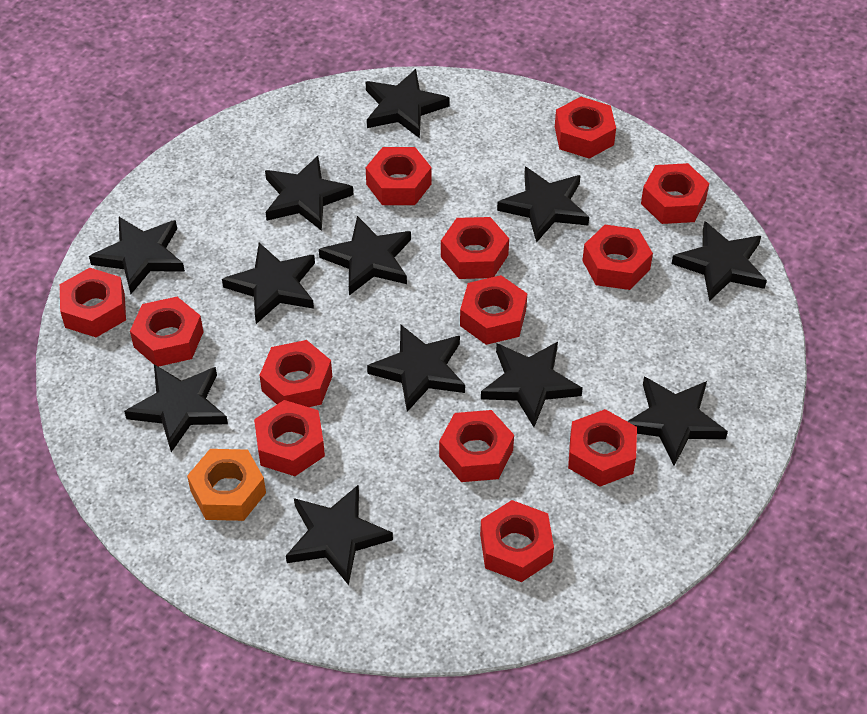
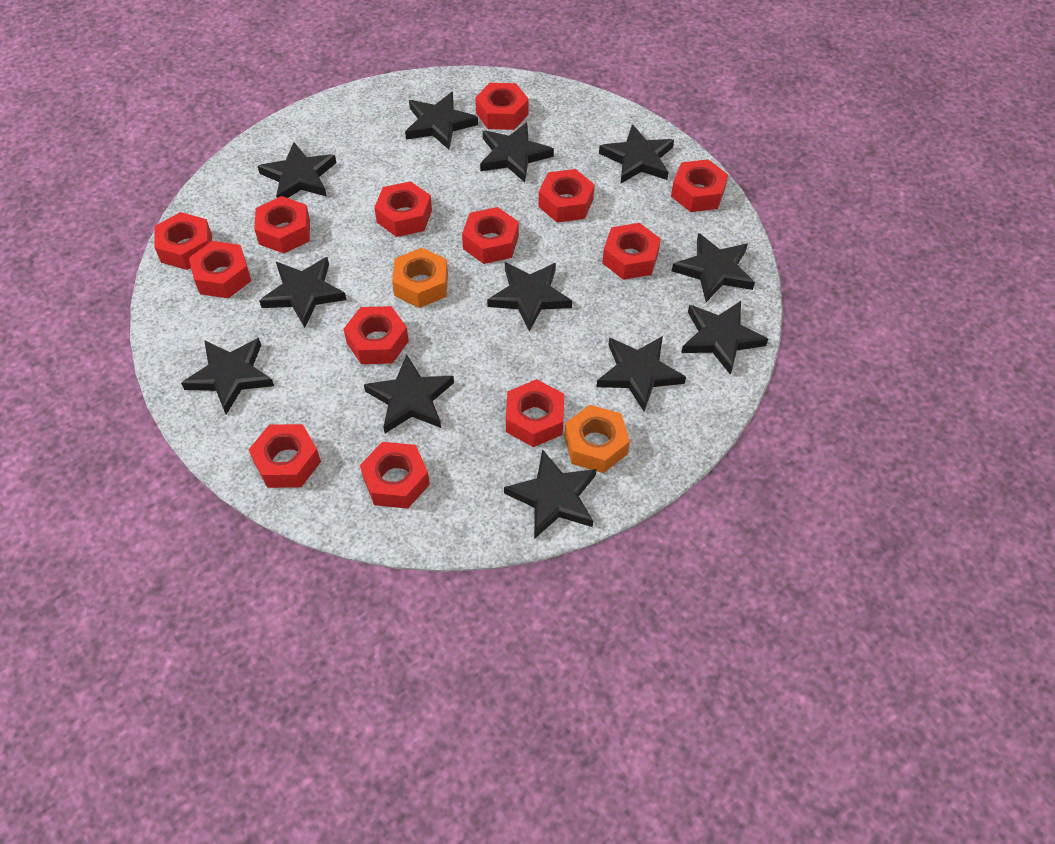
orange nut: [187,449,266,521] = 1 -> [392,248,448,308] [564,405,630,473] = 2

